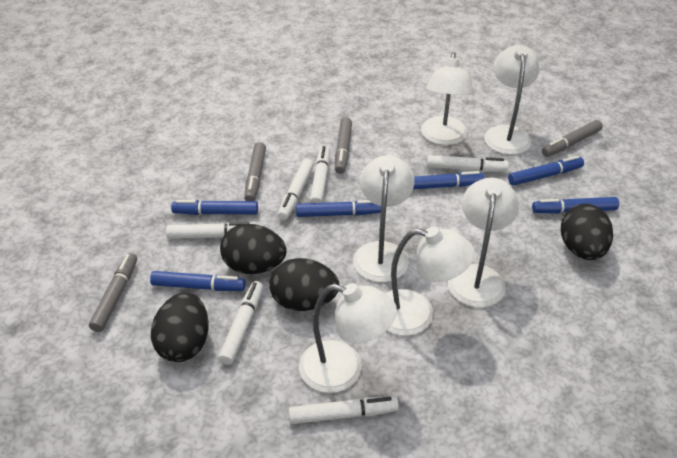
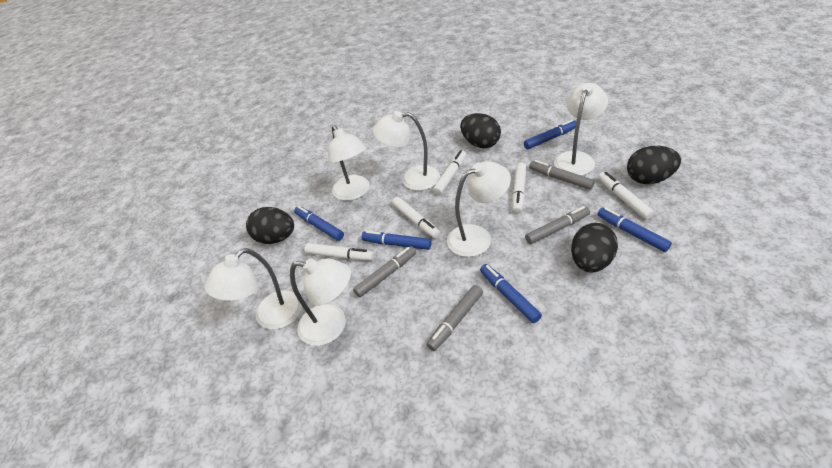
blue marker: [150,271,246,291] [171,200,258,215] [296,200,381,217] [413,171,485,190] [508,156,584,186] [532,197,619,214] = 6 -> [294,206,344,241] [361,231,431,250] [480,264,542,323] [524,119,576,149] [597,208,672,252] = 5
white marker: [166,222,250,239] [218,281,263,365] [278,159,314,220] [289,397,399,424] [310,146,330,203] [427,155,509,172] = 6 -> [304,243,374,261] [392,197,440,239] [433,150,466,195] [512,163,526,213] [598,172,654,220] = 5

